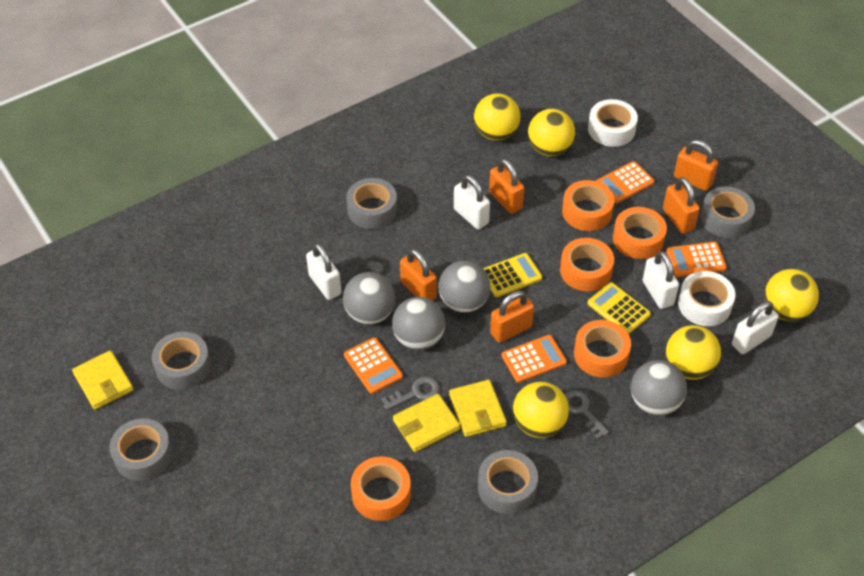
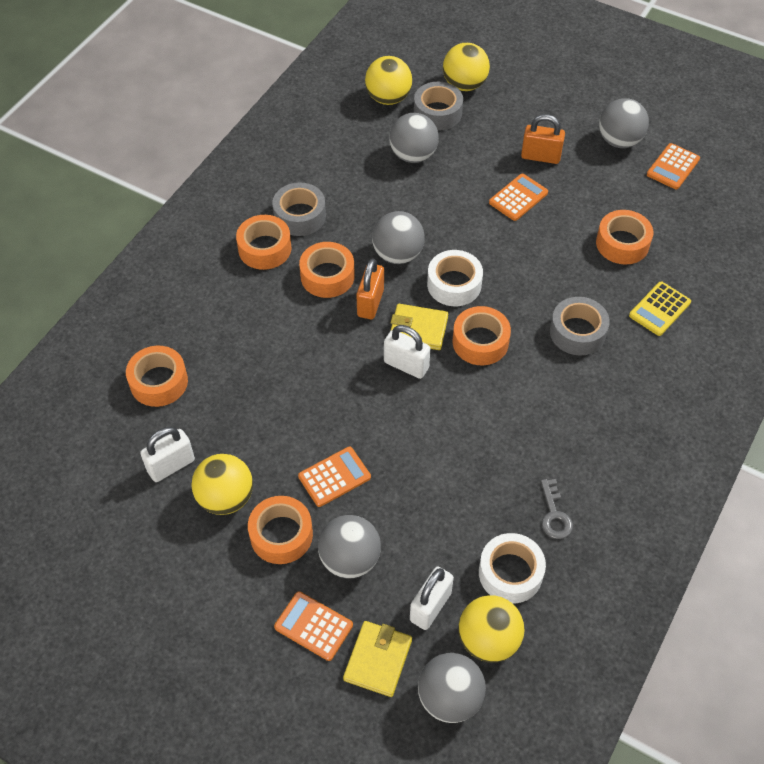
grey ball: [343,272,395,325] [392,297,445,350] [439,261,490,313] [631,360,687,416] = 4 -> [318,515,381,578] [372,211,425,264] [390,113,439,163] [418,653,486,723] [599,98,649,148] = 5
grey key: [381,376,439,410] [565,390,609,439] = 2 -> [541,479,573,539] = 1
grey tape: [110,418,173,481] [152,332,211,390] [346,178,397,229] [478,450,538,514] [700,187,755,238] = 5 -> [272,182,326,236] [414,82,463,131] [550,297,610,356] = 3
orange padlock: [400,249,437,301] [489,159,524,214] [490,291,534,343] [663,177,700,234] [674,140,718,191] = 5 -> [356,258,384,319] [521,114,565,164] = 2
orange tape: [351,457,411,521] [560,238,614,291] [562,180,614,231] [574,320,631,377] [613,207,667,259] = 5 -> [126,346,188,407] [236,215,291,270] [248,496,313,564] [299,242,355,298] [453,306,511,365] [596,210,653,264] = 6
white padlock: [306,243,342,300] [454,175,490,229] [643,251,679,309] [732,301,779,354] = 4 -> [140,427,195,482] [384,325,430,379] [410,567,454,630] = 3
yellow ball: [474,94,521,141] [513,382,569,438] [528,109,575,156] [666,325,721,380] [764,269,819,321] = 5 -> [191,454,253,515] [365,56,412,105] [443,43,490,91] [458,596,525,663] = 4
yellow calculator: [483,253,542,297] [587,282,651,334] = 2 -> [629,282,691,336] = 1
yellow wallet: [72,350,134,410] [393,394,460,452] [449,380,507,437] = 3 -> [343,621,412,697] [390,304,448,350] = 2

